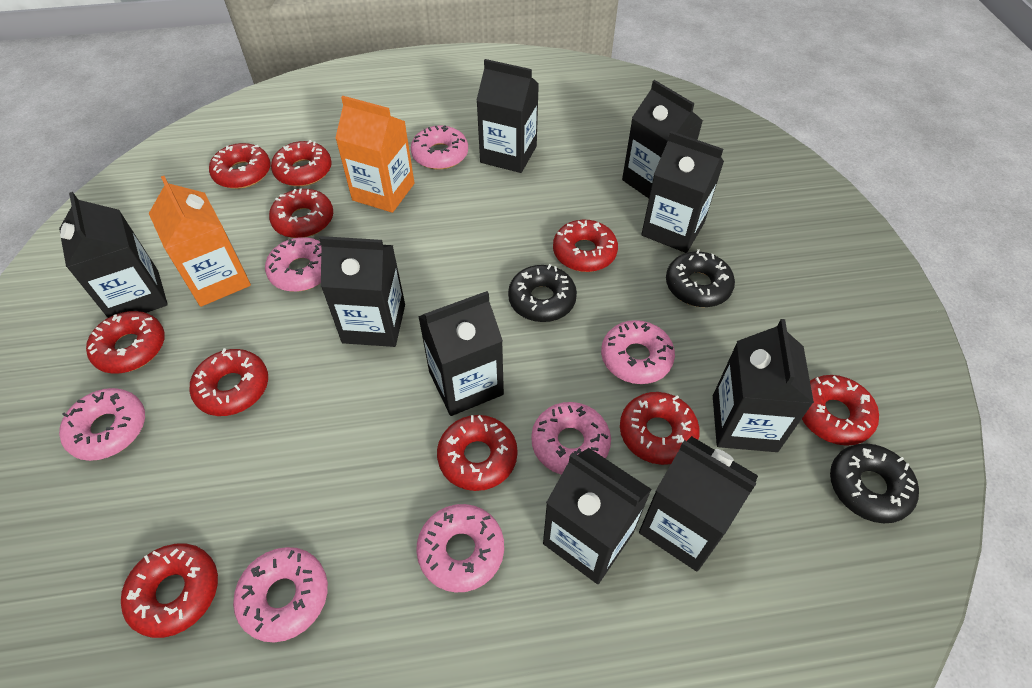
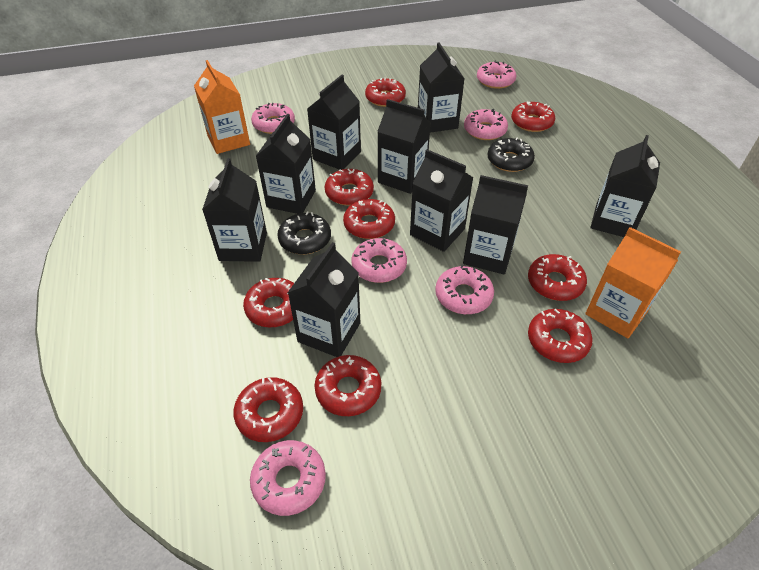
black donut: [508,264,577,322] [666,249,735,307] [830,444,919,523] = 3 -> [277,211,331,254] [487,138,535,172] = 2
pink donut: [59,388,145,461] [233,547,328,642] [265,237,321,292] [411,125,468,170] [416,504,504,593] [531,402,611,475] [601,320,675,384] = 7 -> [250,440,326,516] [251,103,295,134] [352,238,407,283] [435,264,494,314] [464,109,508,140] [477,60,517,89] = 6
red donut: [86,311,165,374] [121,544,218,638] [189,348,268,416] [209,143,270,189] [269,189,333,238] [271,140,332,186] [437,415,518,491] [553,220,618,272] [620,392,700,465] [802,375,879,446] = 10 -> [233,377,303,442] [243,278,294,327] [315,355,381,416] [325,169,374,206] [343,199,395,239] [365,78,406,107] [511,102,555,132] [528,254,587,301] [528,309,593,363] = 9

